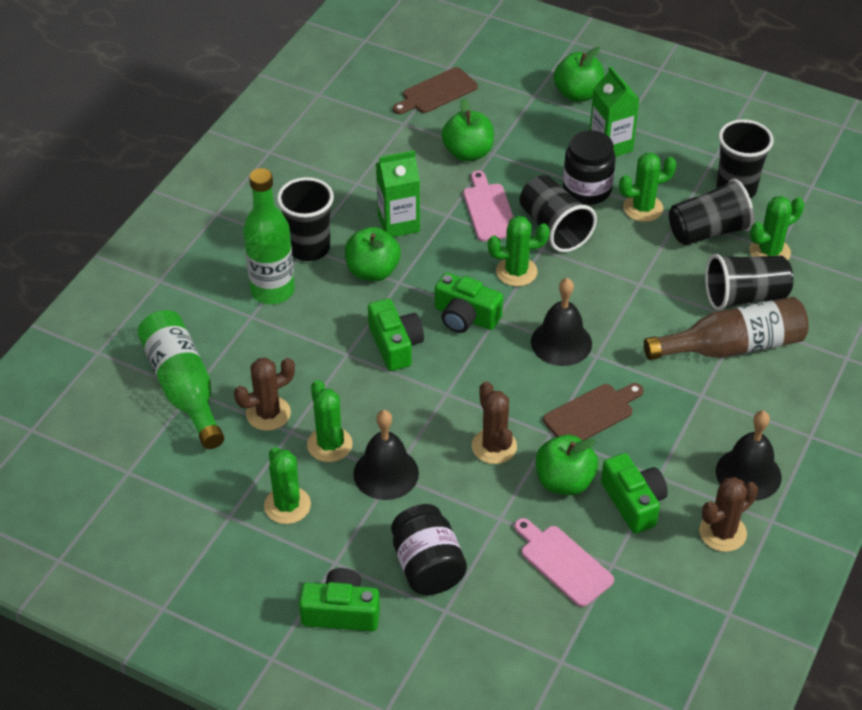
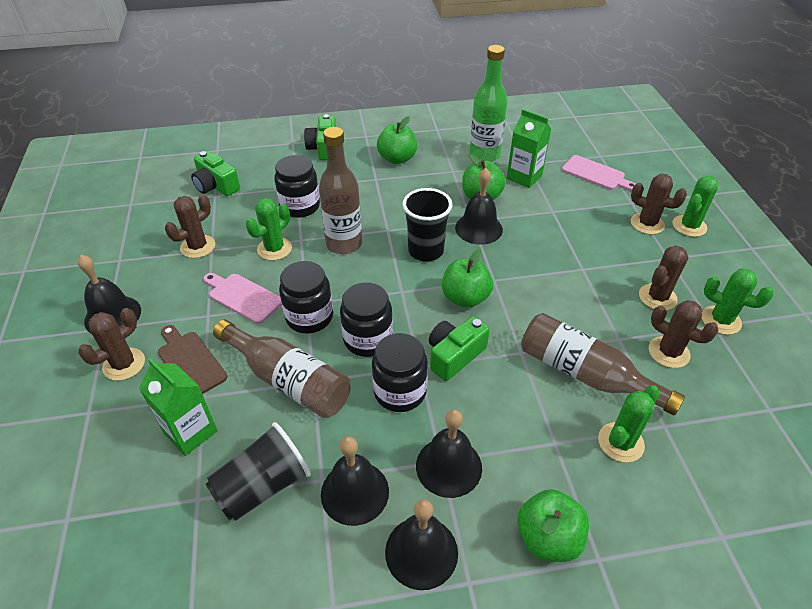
black bell: [353,410,419,500] [531,278,592,366] [716,411,781,501] = 3 -> [78,255,141,333] [321,436,389,526] [385,499,458,590] [416,409,482,498] [455,168,503,245] = 5
black cup: [277,177,334,261] [520,175,597,252] [669,178,754,245] [705,254,793,311] [716,119,774,199] = 5 -> [206,422,311,521] [402,188,452,262] = 2
black jar: [391,504,467,595] [563,130,616,205] = 2 -> [275,155,320,218] [279,261,333,333] [340,282,393,357] [372,333,428,412] = 4
brown bottle: [644,297,809,360] = 1 -> [213,320,351,418] [319,127,362,254] [521,313,685,416] = 3
brown cactus: [234,358,295,431] [472,381,517,464] [699,477,758,552] = 3 -> [78,308,145,381] [165,195,215,258] [631,174,687,235] [639,245,689,311] [649,300,719,368] = 5
brown cutting board: [393,67,478,114] [543,383,644,440] = 2 -> [158,325,228,394] = 1
green bottle: [137,310,224,449] [243,168,295,304] = 2 -> [469,45,507,162] = 1
green cactus: [264,447,311,524] [307,380,352,462] [488,216,550,286] [619,153,676,222] [750,196,804,260] = 5 -> [246,198,292,260] [598,385,660,463] [673,176,718,237] [702,268,774,335] = 4
green camera: [299,568,380,631] [368,298,424,371] [435,272,503,333] [601,453,668,534] = 4 -> [191,151,240,196] [304,114,336,161] [429,316,490,381] = 3

